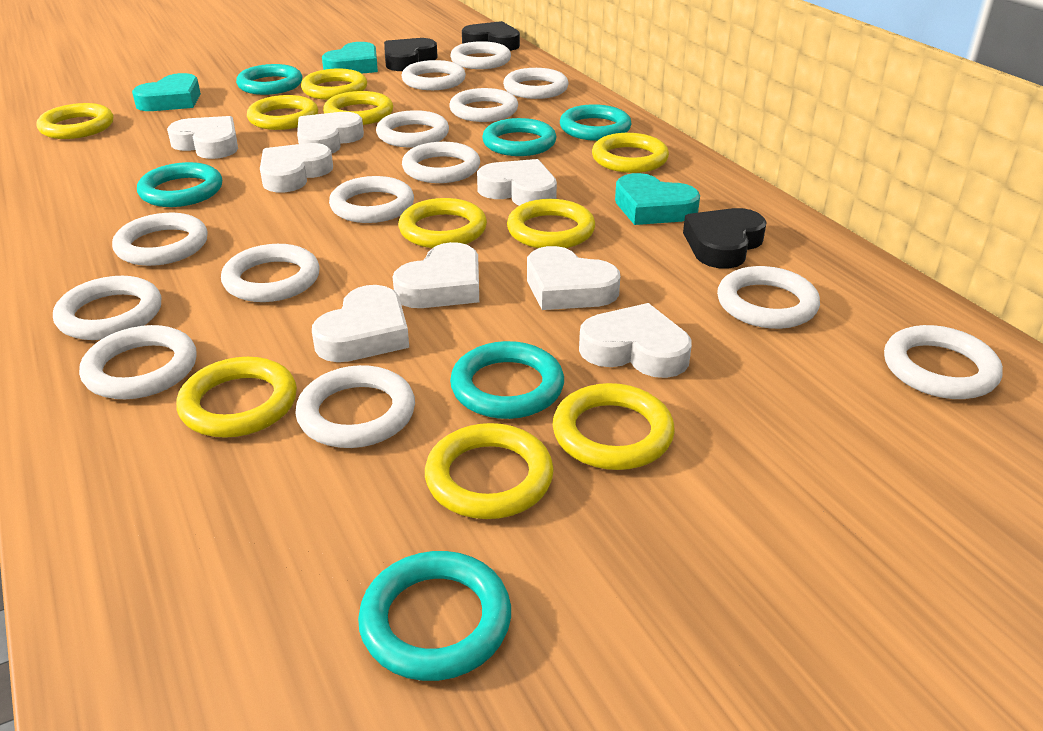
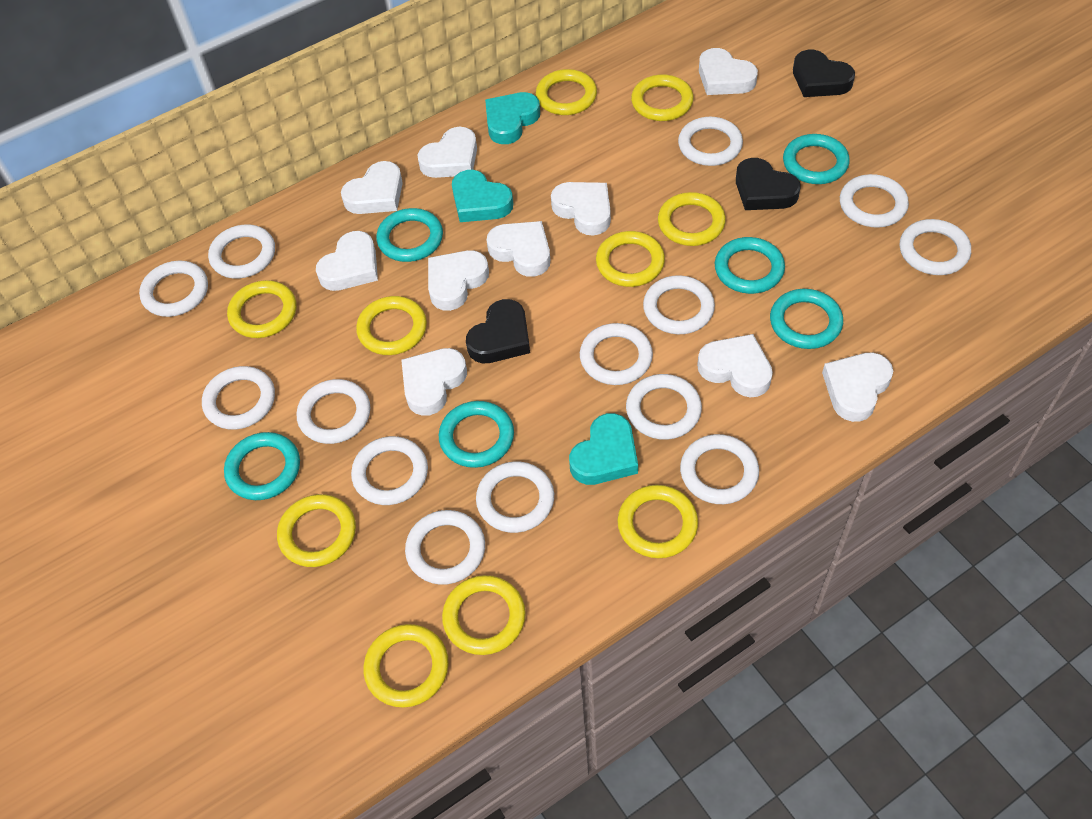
white heart: [167,116,238,159] [260,143,333,192] [297,112,364,153] [312,285,409,362] [393,242,479,308] [477,159,557,206] [527,246,620,310] [579,303,692,378] = 8 -> [316,231,378,291] [341,161,403,214] [401,348,467,416] [417,127,477,178] [428,250,489,311] [487,221,550,277] [551,182,611,235] [697,334,773,397] [699,48,758,95] [822,353,893,422] = 10

